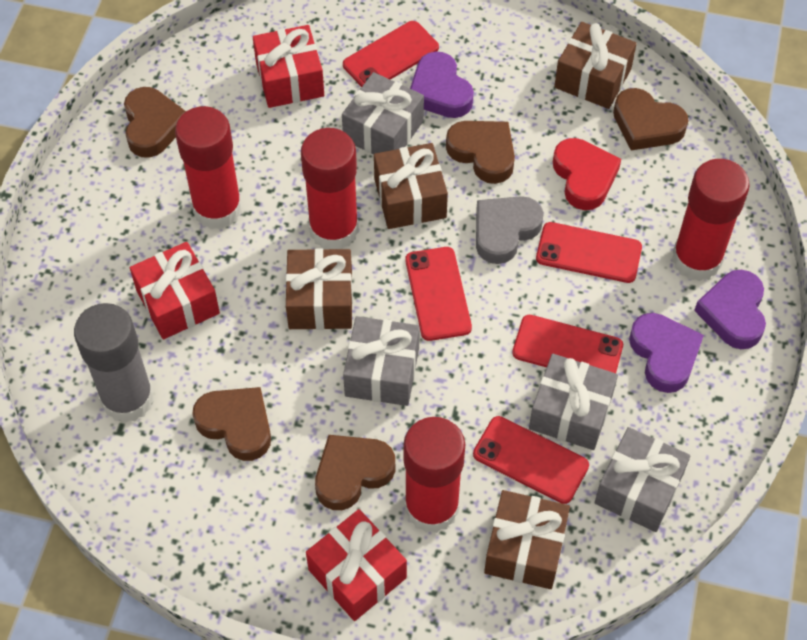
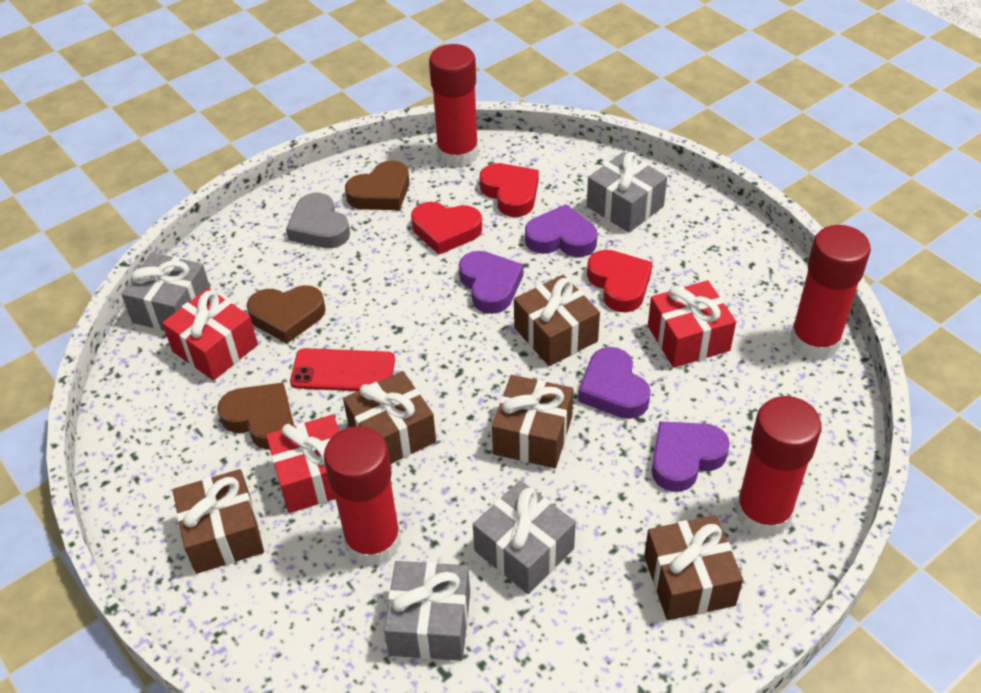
brown gift: [286,248,353,330] [374,143,448,229] [484,490,570,589] [554,22,637,109] = 4 -> [173,469,264,574] [343,371,436,464] [492,375,573,468] [514,275,600,366] [644,515,743,620] = 5
brown heart: [124,87,186,158] [192,387,271,461] [315,435,395,510] [446,121,515,184] [613,88,688,150] = 5 -> [217,382,294,450] [247,285,326,344] [345,160,410,210] = 3
grey glue stick: [74,303,154,423] = 1 -> none = 0
purple heart: [410,52,474,118] [629,313,704,393] [694,270,766,349] = 3 -> [459,251,523,314] [525,204,597,257] [578,347,651,419] [652,421,730,492] = 4
red heart: [553,138,621,210] = 1 -> [411,202,482,254] [480,163,539,217] [587,250,652,312] = 3
red phone: [343,21,439,87] [405,247,472,341] [473,416,589,504] [512,315,623,373] [536,222,642,283] = 5 -> [290,348,395,391] = 1

